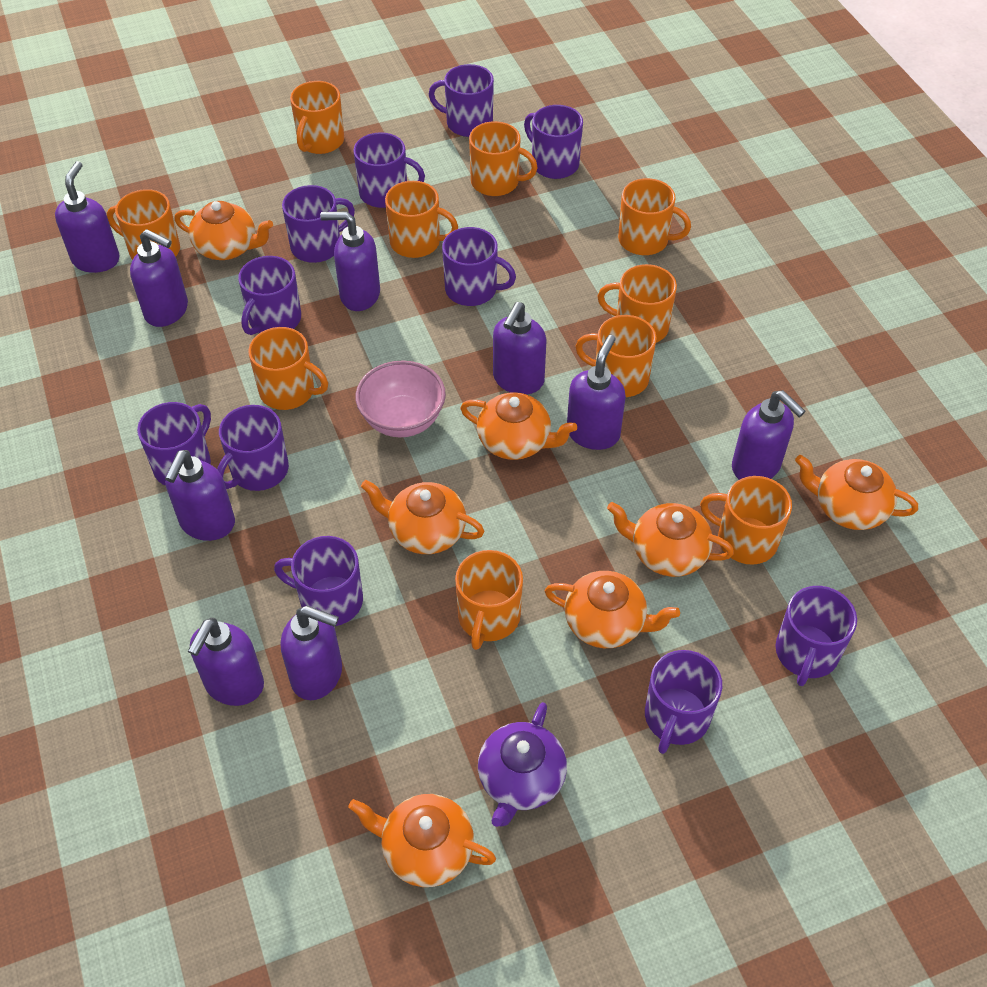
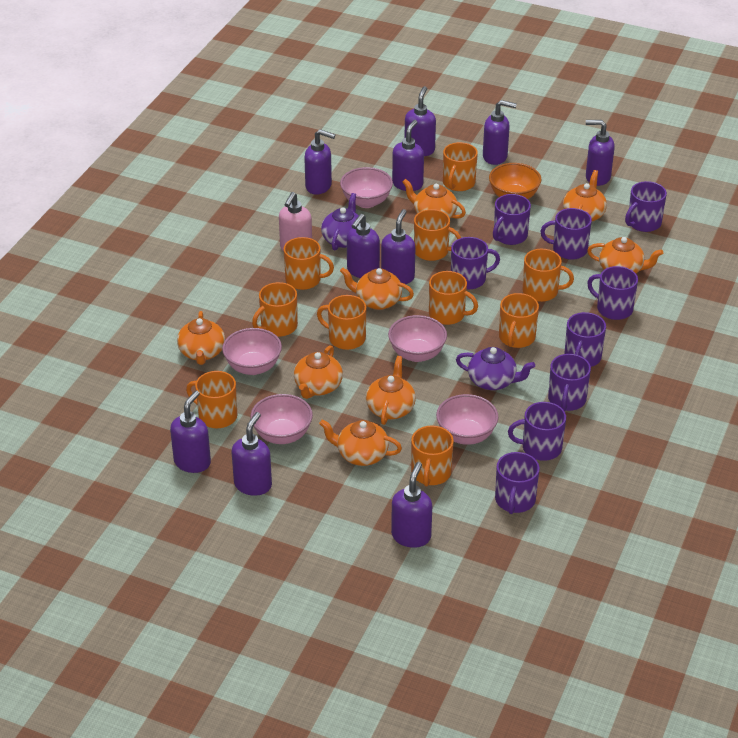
orange bowl: none = 0 -> [489,163,541,199] = 1
orange teapot: [174,201,273,260] [348,794,496,887] [361,480,485,554] [460,392,577,460] [545,571,680,648] [607,502,734,577] [795,455,918,530] = 7 -> [177,311,225,365] [294,345,343,399] [319,419,402,466] [340,268,414,310] [366,356,416,425] [403,179,466,219] [563,170,607,221] [587,237,663,273] = 8
pink bowl: [355,361,446,437] = 1 -> [222,328,282,375] [251,394,313,444] [340,167,393,208] [388,315,447,362] [436,394,498,445] = 5
pink soap dispenser: none = 0 -> [279,192,312,252] = 1
purple mug: [137,402,211,486] [217,405,289,491] [238,256,301,335] [274,536,363,626] [282,185,355,263] [353,132,425,208] [429,64,494,137] [442,227,516,306] [524,105,583,179] [645,650,722,754] [776,586,857,686] = 11 -> [451,237,500,290] [493,194,531,245] [495,452,540,514] [508,402,566,461] [540,208,592,260] [548,354,591,411] [564,312,606,367] [587,266,638,320] [625,181,667,232] = 9
purple soap dispenser: [55,161,120,273] [130,229,188,327] [165,450,235,541] [188,618,264,706] [281,606,342,700] [320,211,380,311] [493,302,546,394] [567,335,626,450] [732,390,805,480] = 9 -> [170,390,211,473] [232,412,272,496] [304,129,335,194] [347,214,380,278] [381,209,415,284] [391,462,432,548] [392,120,424,191] [405,86,436,156] [483,100,517,165] [586,120,615,186] = 10
purple teapot: [478,702,567,827] = 1 -> [321,193,359,251] [456,347,535,390] = 2

